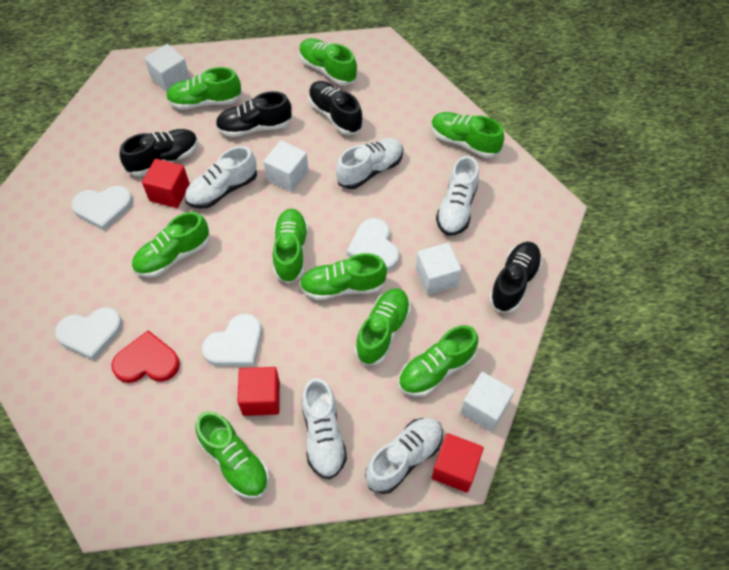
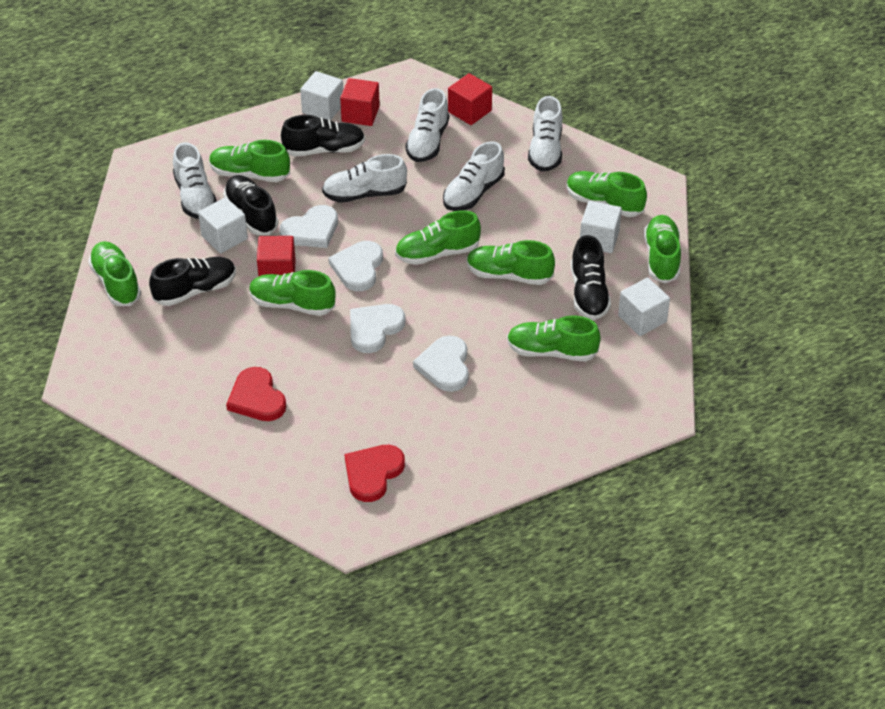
green shoe: [132,212,210,277] [166,67,242,110] [195,411,269,499] [273,209,308,284] [299,38,357,86] [299,253,387,300] [355,288,411,365] [398,325,478,397] [431,112,504,158] = 9 -> [88,241,141,306] [209,140,290,182] [249,270,336,316] [395,210,481,265] [467,240,555,285] [507,315,601,362] [566,171,647,217] [644,215,681,283] = 8
red heart: [112,330,180,383] = 1 -> [226,367,286,421] [345,445,405,502] = 2

